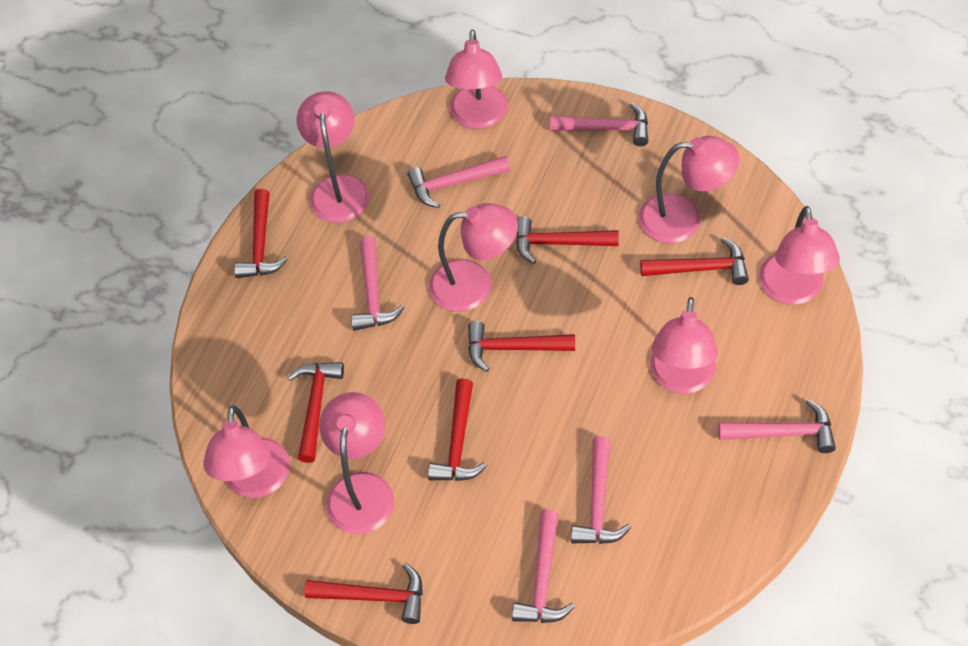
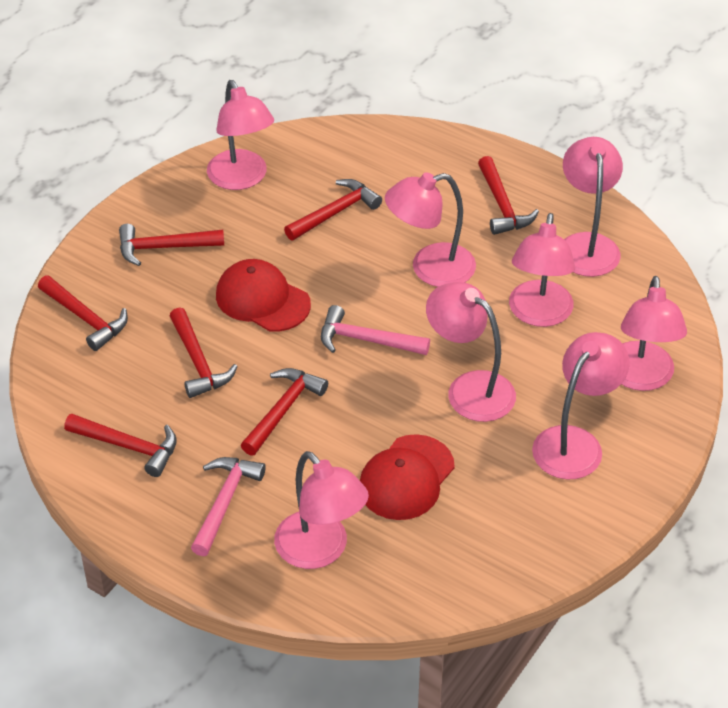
pink hammer: [351,236,405,331] [407,156,510,208] [512,509,575,623] [550,102,648,146] [571,436,631,544] [718,399,836,453] = 6 -> [191,457,266,556] [321,305,430,355] = 2
red cap: none = 0 -> [216,259,311,332] [360,434,455,520] = 2

